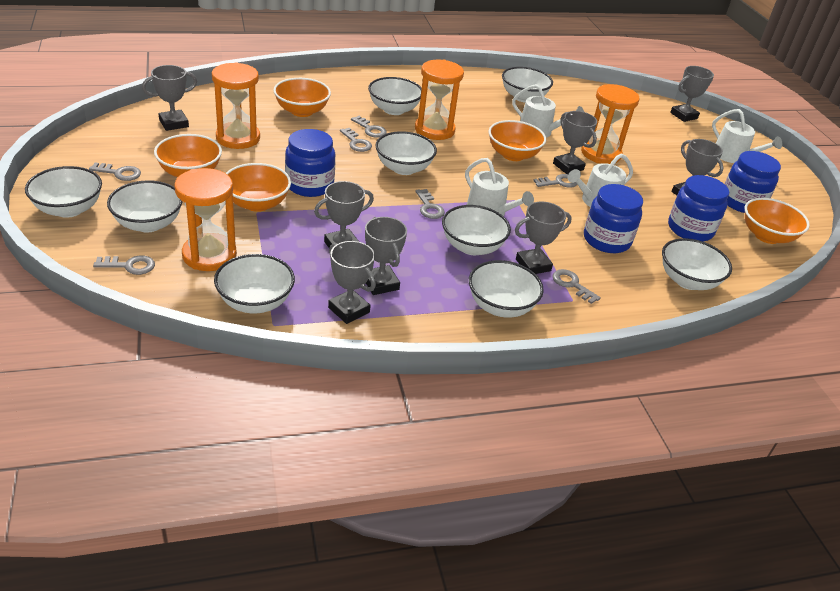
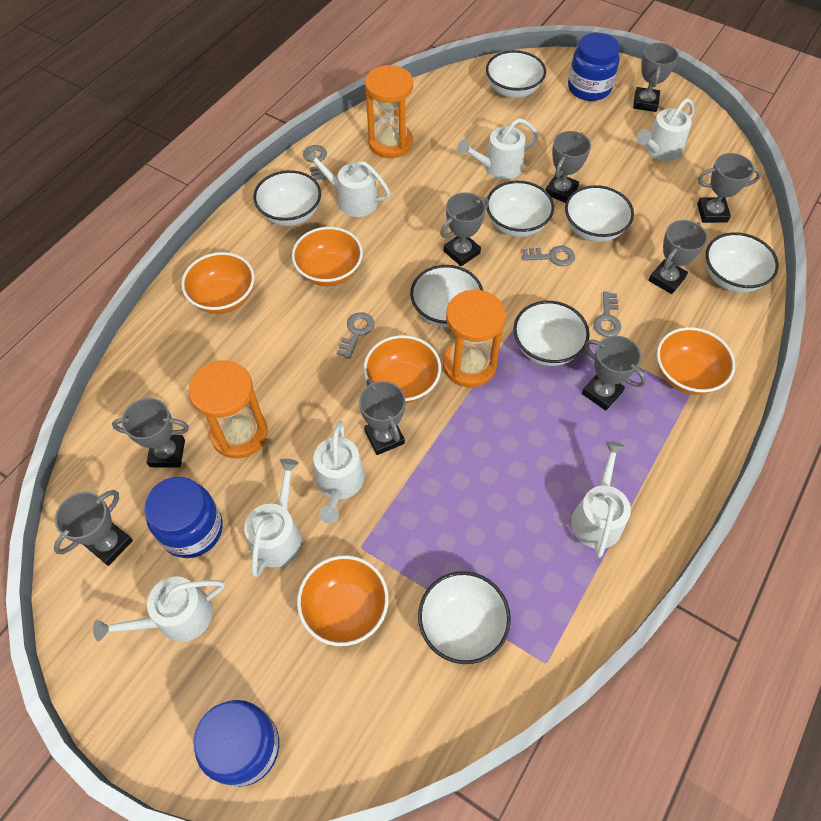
blue jar: [285,129,335,197] [584,184,643,253] [668,175,729,241] [725,151,781,213] = 4 -> [144,477,223,558] [194,700,279,787] [568,33,620,101] = 3
grey key: [89,162,141,181] [93,256,155,275] [340,128,372,152] [351,116,387,138] [415,189,445,219] [533,174,577,188] [552,269,601,304] = 7 -> [303,145,327,180] [338,312,374,359] [522,246,575,266] [593,292,621,337] = 4
grey trophy: [142,65,197,131] [314,181,374,248] [328,241,376,324] [365,217,407,295] [515,201,572,274] [553,111,597,174] [670,66,714,122] [671,139,724,196] = 8 -> [54,490,133,566] [112,398,189,467] [359,379,406,455] [440,192,489,266] [546,131,591,203] [582,336,646,411] [633,43,679,112] [648,220,708,294] [697,153,761,223] = 9
orange hourglass: [174,168,237,271] [212,62,260,149] [415,59,464,140] [581,84,640,164] = 4 -> [188,361,268,458] [365,65,413,158] [443,290,506,387] = 3
white bowl: [25,166,102,218] [107,180,182,232] [214,254,295,313] [368,77,422,115] [375,131,437,175] [442,205,511,255] [469,260,544,318] [502,67,553,102] [662,238,732,290] = 9 -> [253,170,321,226] [410,265,483,327] [418,571,511,664] [486,50,546,98] [487,181,554,237] [514,301,590,366] [565,185,634,242] [706,232,779,293] = 8
white watering can: [465,158,534,216] [512,84,584,138] [568,153,633,207] [712,109,782,163] = 4 -> [93,576,225,642] [244,459,302,577] [304,149,391,217] [314,421,365,523] [457,118,538,180] [571,441,631,558] [637,98,695,161] = 7

